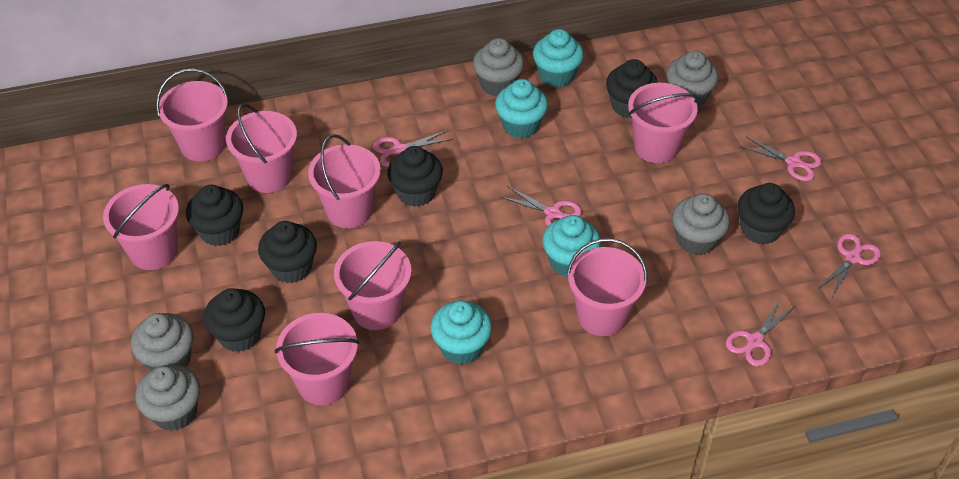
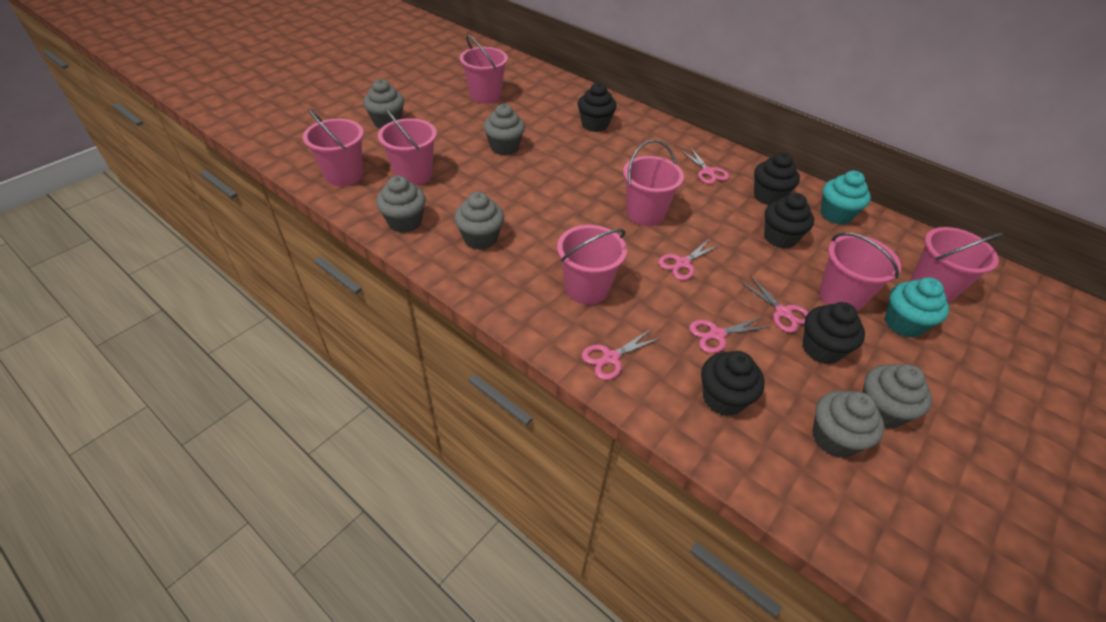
black cupcake: [186,185,243,246] [204,288,265,352] [258,221,317,283] [387,146,443,207] [606,59,658,118] [737,183,795,244] = 6 -> [578,83,617,132] [701,351,765,416] [754,152,800,205] [764,193,814,249] [803,302,865,364] = 5
grey cupcake: [131,313,194,371] [135,365,200,431] [473,38,524,96] [666,51,718,108] [672,193,730,255] = 5 -> [363,79,404,129] [376,176,426,233] [454,192,504,250] [483,104,525,155] [813,391,884,458] [862,364,932,429] = 6
pink bucket: [103,184,179,270] [156,68,228,162] [226,103,297,193] [275,313,359,405] [308,134,381,228] [334,241,411,330] [567,238,647,336] [628,83,698,163] = 8 -> [303,109,364,186] [378,108,437,185] [460,35,508,104] [557,225,627,305] [623,140,684,226] [819,232,901,312] [910,227,1003,303] = 7
turquoise cupcake: [430,300,492,365] [495,79,548,138] [533,29,584,87] [542,215,601,277] = 4 -> [821,171,871,225] [885,277,949,338] = 2

